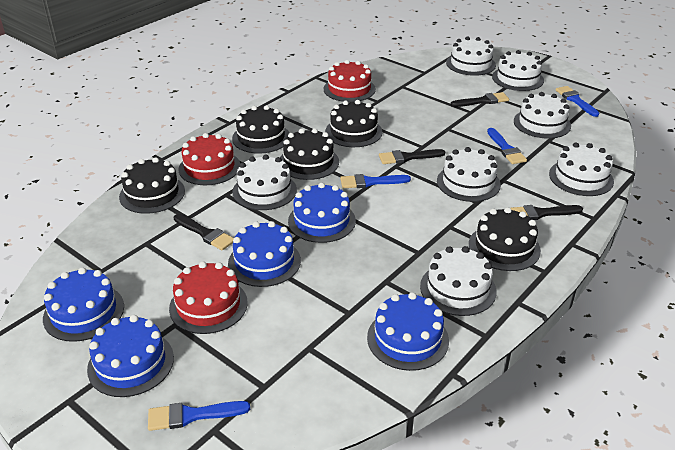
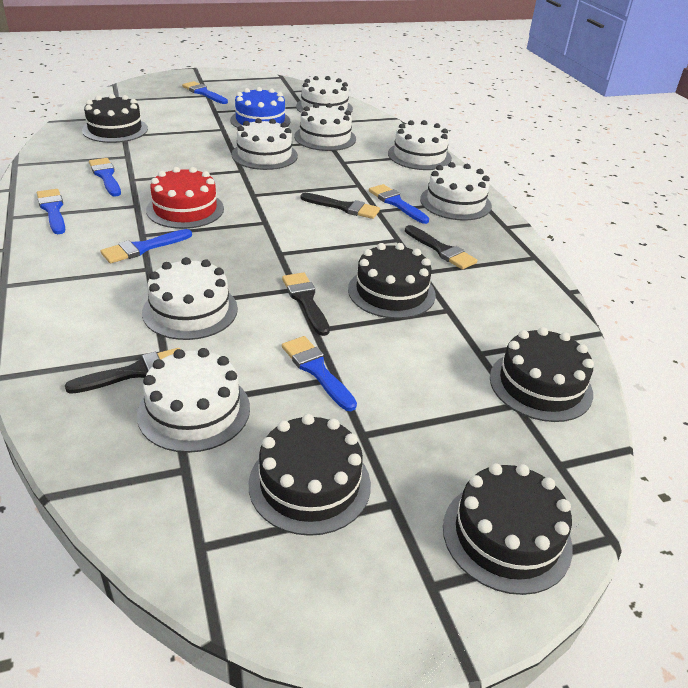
blue brush: [148,401,250,431] [340,174,411,188] [487,128,527,164] [556,86,599,117] = 4 -> [37,189,66,234] [89,158,121,197] [100,229,192,263] [182,81,228,104] [282,336,357,411] [369,184,429,224] = 6
blue cake: [43,267,124,342] [87,315,174,397] [228,221,301,287] [288,183,356,243] [367,292,449,371] = 5 -> [230,87,291,128] = 1
red cake: [169,261,248,334] [178,133,240,185] [324,60,376,102] = 3 -> [146,167,224,229] = 1

